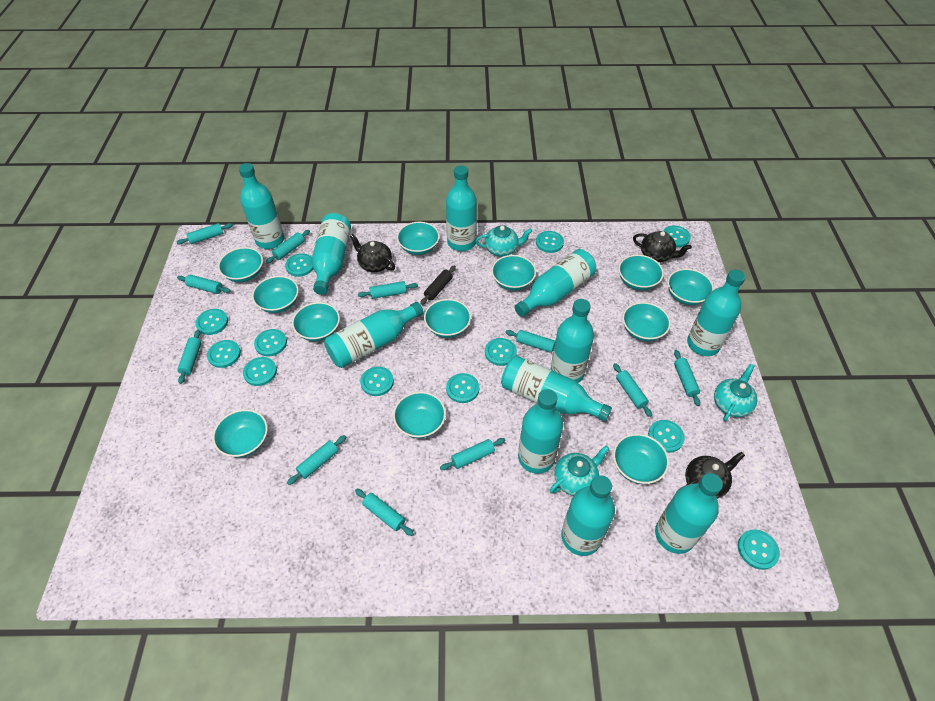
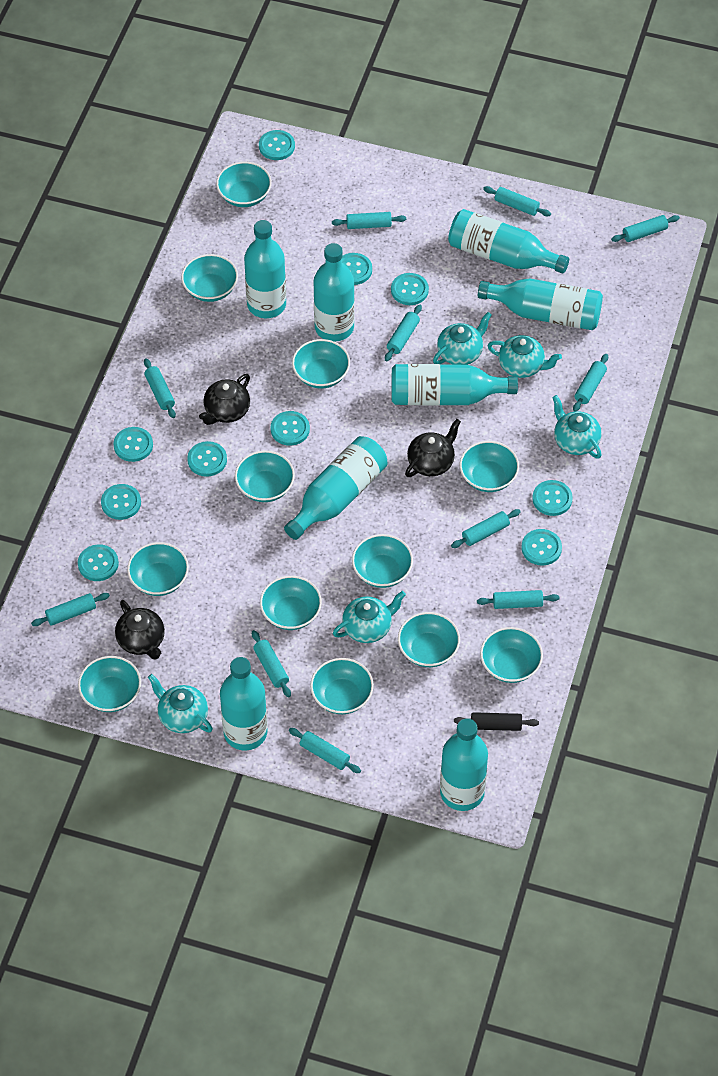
turquoise bottle: [239,163,284,249] [312,213,351,295] [324,302,424,368] [446,165,477,251] [501,356,612,422] [515,249,596,317] [518,389,563,474] [550,299,594,383] [561,475,615,556] [655,473,723,554] [687,269,746,356] = 11 -> [220,657,268,751] [244,220,286,318] [284,436,387,540] [314,243,355,342] [391,364,518,405] [440,718,488,811] [448,209,569,274] [478,278,603,330] = 8
turquoise button: [195,309,228,335] [207,340,241,368] [243,357,277,386] [254,329,287,356] [285,253,313,277] [360,367,394,396] [446,373,479,403] [485,338,517,366] [536,231,564,253] [648,420,685,453] [663,225,691,247] [738,530,780,570] = 12 -> [78,544,119,581] [101,484,141,520] [113,427,153,462] [187,441,227,477] [259,130,295,160] [271,411,310,446] [341,253,372,285] [391,273,429,305] [521,529,562,565] [532,480,573,516] = 10
turquoise teapot: [475,225,532,256] [550,446,609,496] [714,364,757,421] = 3 -> [148,674,213,733] [333,591,406,643] [433,312,492,365] [488,335,562,378] [552,395,601,459] = 5

